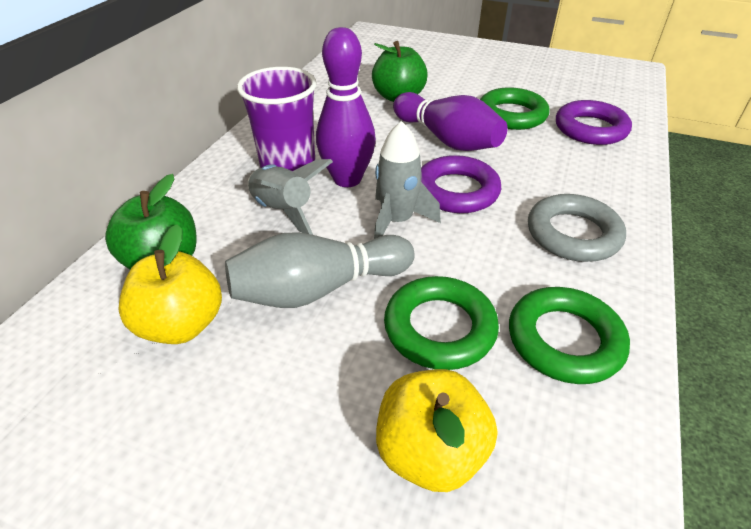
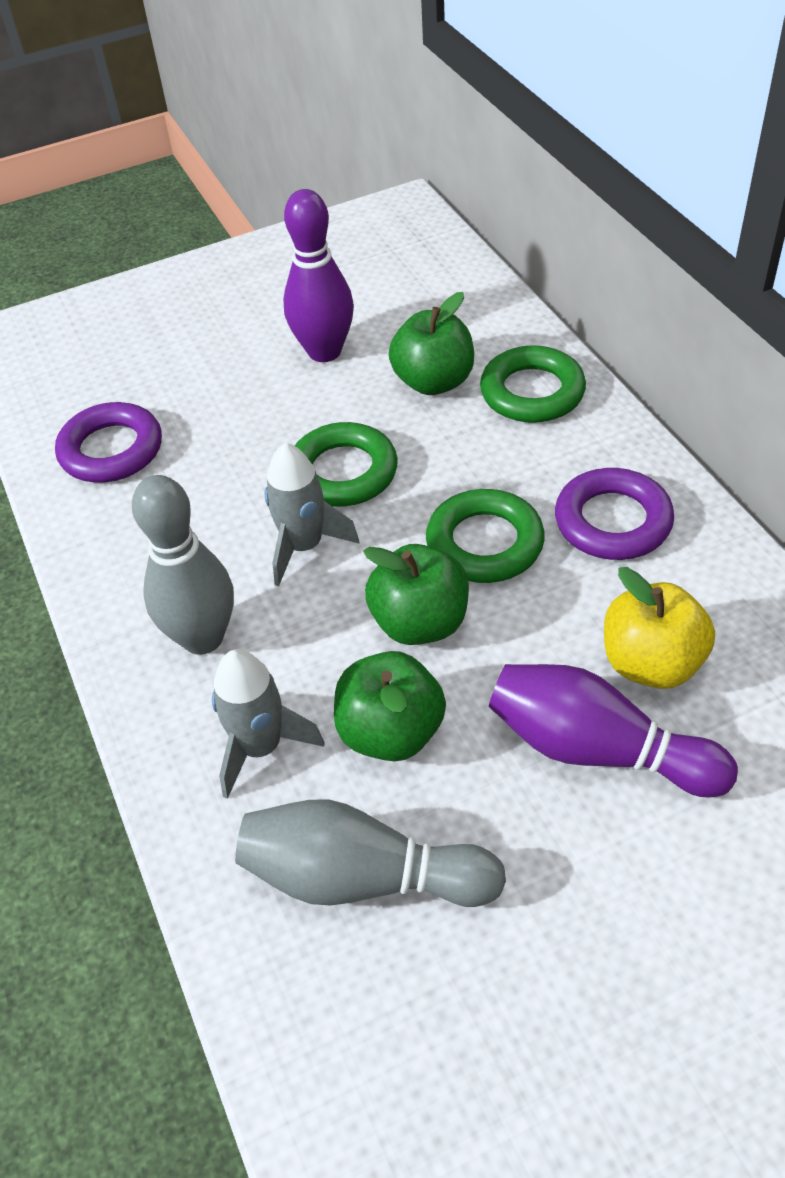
green apple: [105,174,197,269] [372,41,428,102] = 2 -> [334,651,446,761] [363,544,469,645] [389,292,474,395] = 3
grey bowling pin: [225,232,415,308] = 1 -> [132,475,234,655] [235,799,506,907] = 2
grey ring: [528,194,626,262] = 1 -> none = 0
purple cup: [237,67,317,171] = 1 -> none = 0
yellow apple: [118,224,222,344] [376,369,497,492] = 2 -> [604,567,715,689] = 1

